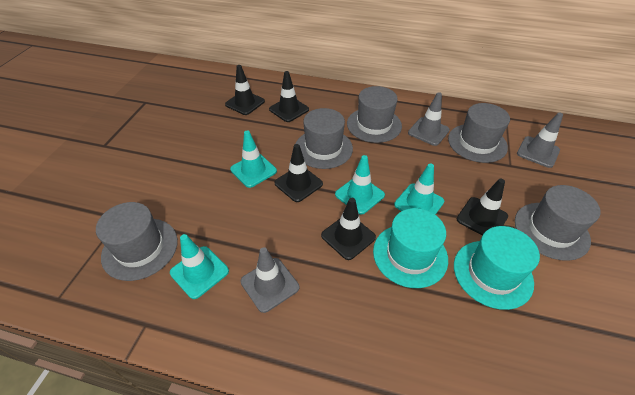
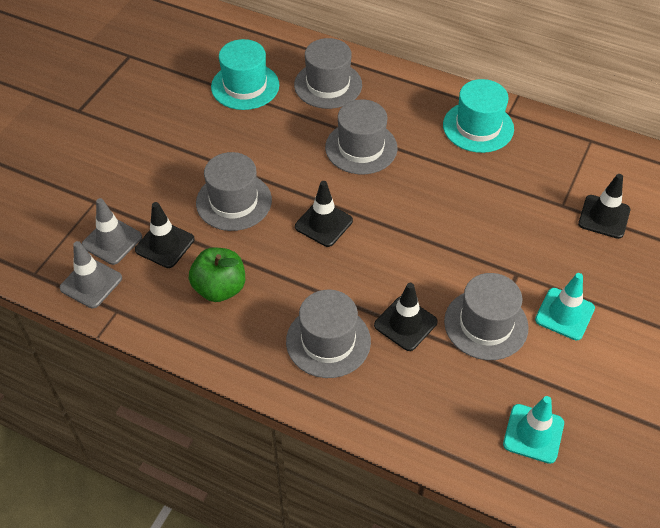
black traffic cone: [225,65,265,115] [269,71,309,122] [275,144,323,202] [321,198,376,260] [457,179,508,235] = 5 -> [135,202,194,268] [295,181,353,247] [374,283,438,351] [578,174,630,239] = 4
green apple: none = 0 -> [189,247,245,302] = 1
grey traffic cone: [240,247,299,313] [408,92,450,146] [517,112,563,168] = 3 -> [60,241,122,308] [82,198,142,265] = 2
turquoise traffic cone: [170,234,229,299] [230,131,277,188] [335,155,385,215] [394,163,444,215] = 4 -> [503,396,564,464] [535,273,595,340] = 2

